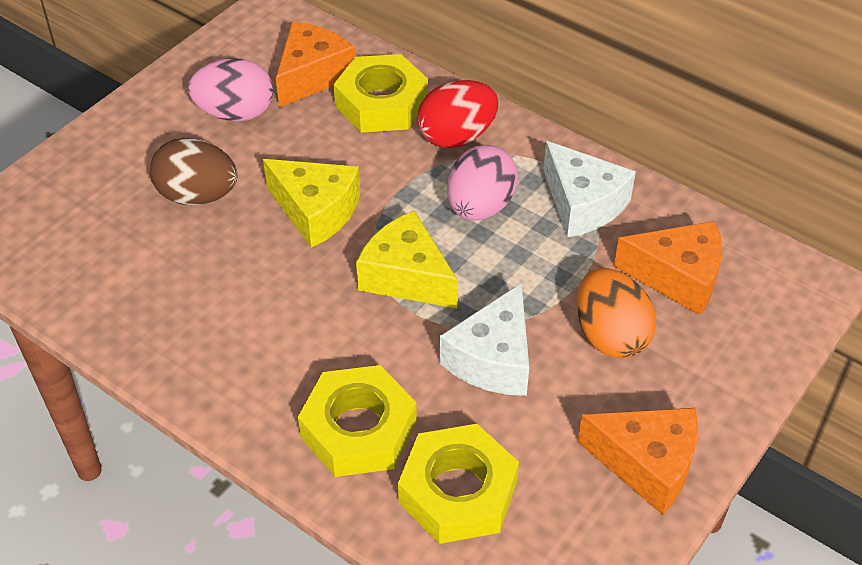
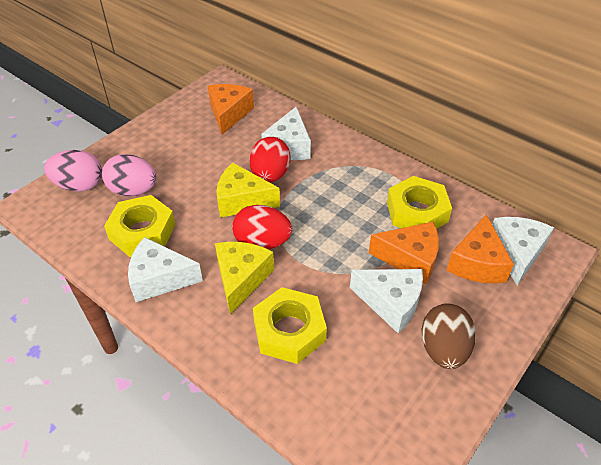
orange egg: [577,268,656,358] = 1 -> none = 0
red egg: [418,80,498,148] = 1 -> [232,205,292,250] [250,137,291,183] = 2
white cheese: [440,283,529,396] [543,141,636,238] = 2 -> [128,237,203,302] [262,107,311,160] [350,269,423,333] [492,217,554,286] = 4

